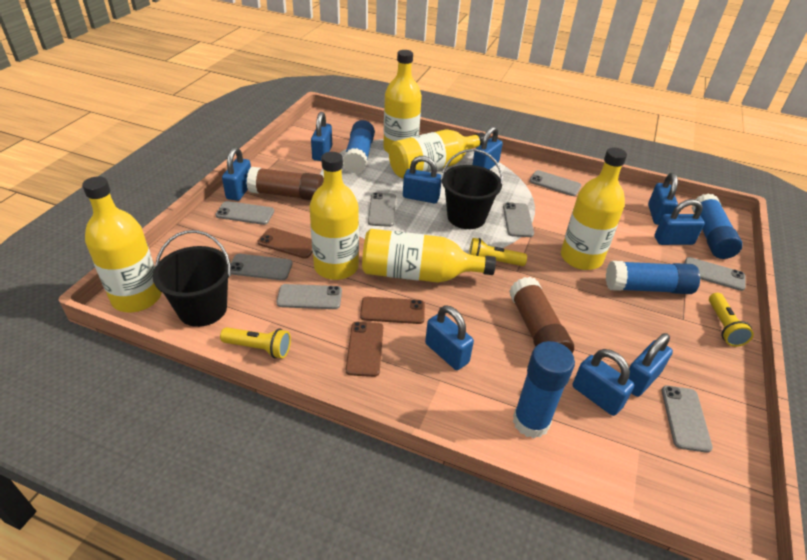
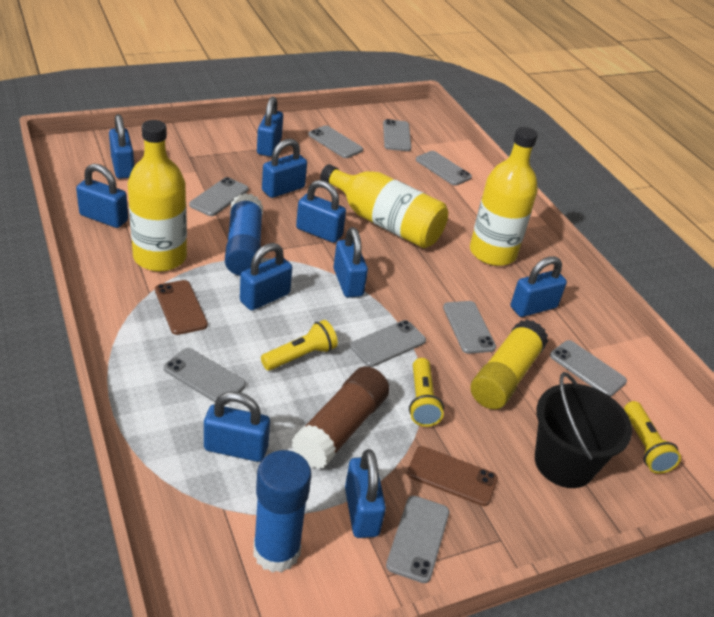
black bucket: [152,230,231,327] [441,149,503,229] = 2 -> [535,372,632,488] = 1
blue glue stick: [343,120,375,173] [513,341,575,438] [606,261,700,294] [692,193,743,259] = 4 -> [225,193,263,276] [253,450,312,573] = 2
blue padlock: [222,147,251,201] [311,112,332,161] [403,156,442,203] [425,305,474,370] [472,126,503,170] [573,349,634,416] [629,333,673,397] [648,173,678,225] [654,199,705,245] = 9 -> [76,164,128,228] [109,114,134,179] [204,392,270,462] [240,243,292,310] [257,96,283,157] [262,139,307,198] [296,180,346,243] [333,227,368,298] [345,449,386,538] [511,256,567,317] = 10
brown glue stick: [247,167,324,200] [509,277,574,353] = 2 -> [292,366,390,469] = 1
brown phone: [258,228,313,259] [346,322,383,377] [360,297,425,324] = 3 -> [155,280,208,335] [407,446,498,506] = 2
grey phone: [216,201,274,225] [231,254,293,280] [276,284,342,309] [368,192,396,227] [503,202,534,237] [529,170,581,196] [662,386,713,453] [684,257,745,291] = 8 -> [164,348,246,405] [189,177,249,216] [308,125,363,158] [350,320,426,367] [383,119,411,151] [386,496,449,583] [416,151,472,186] [443,301,496,354] [550,340,627,397] = 9
yellow bottle: [82,177,162,312] [309,152,359,280] [362,229,496,283] [383,50,422,153] [389,129,485,178] [561,148,627,270] = 6 -> [128,120,187,272] [320,164,448,248] [470,127,538,266] = 3
yellow glue stick: none = 0 -> [471,320,548,409] = 1

